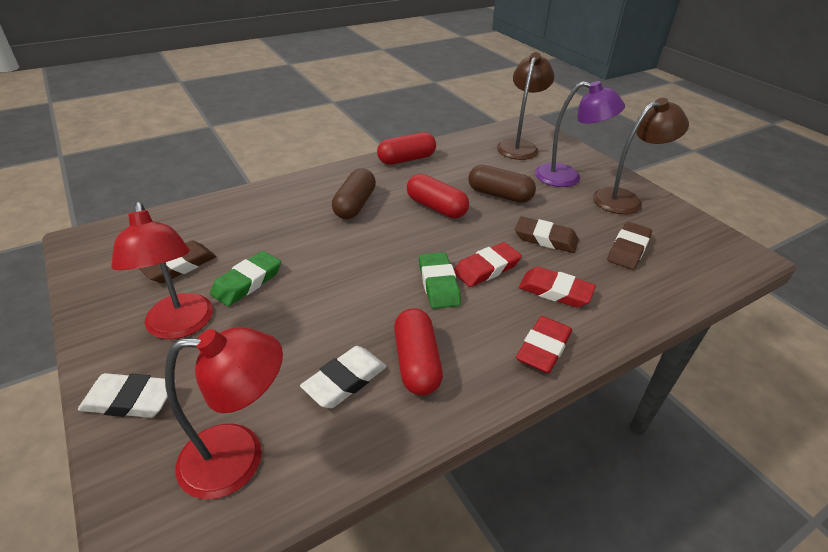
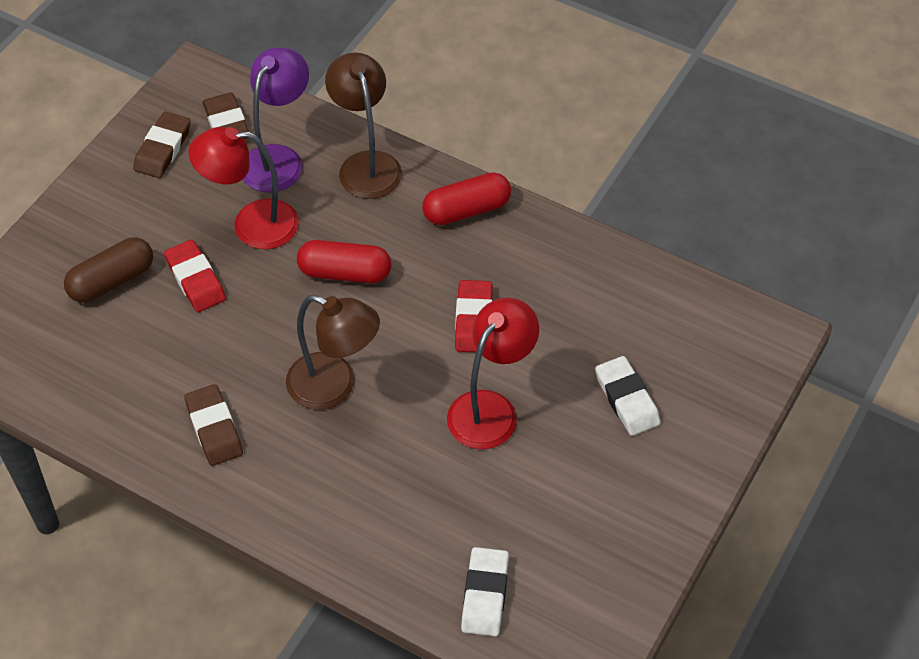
brown capsule: [332,169,376,219] [468,165,536,203] = 2 -> [64,237,153,303] = 1
green eraser: [210,251,281,306] [419,252,461,309] = 2 -> none = 0
red capsule: [377,132,436,165] [394,308,443,396] [407,174,469,218] = 3 -> [297,240,391,283] [422,172,511,225] = 2
red eraser: [454,242,522,287] [516,316,572,373] [519,267,596,307] = 3 -> [164,240,226,312] [455,280,493,352] = 2

